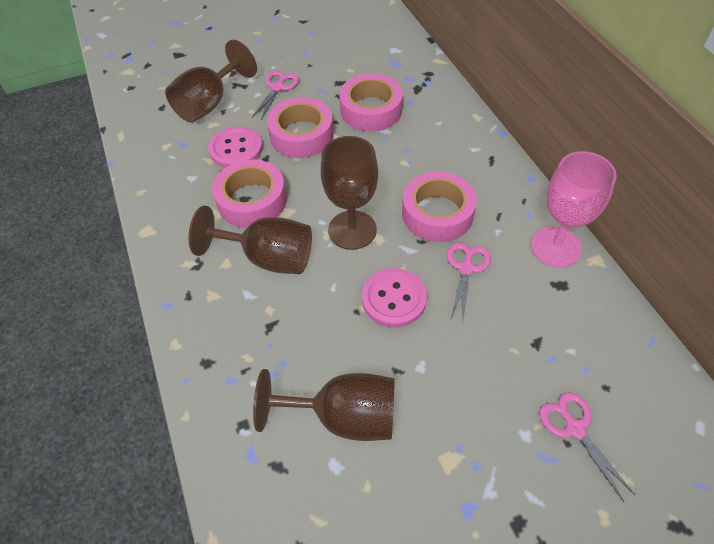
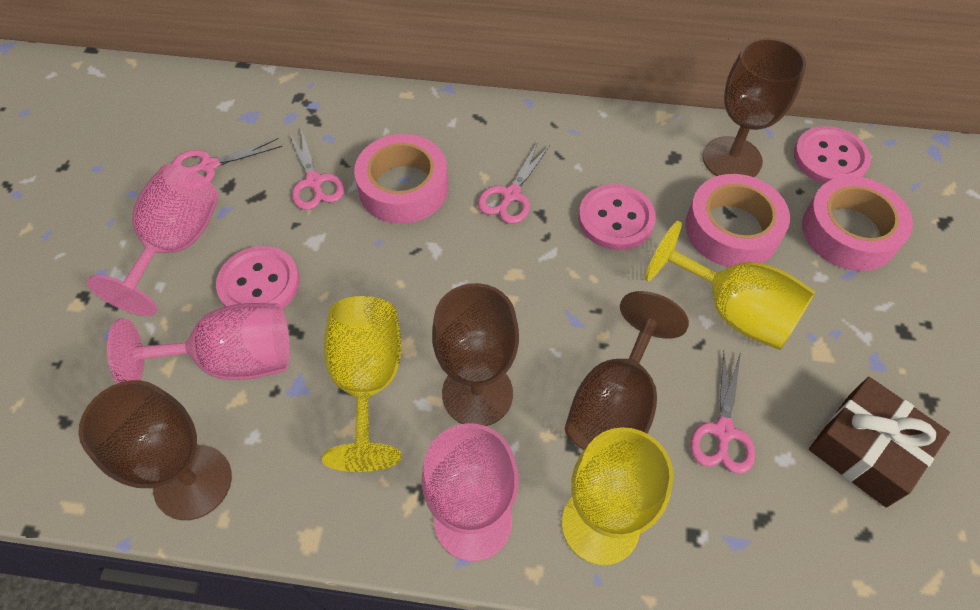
brown gift: none = 0 -> [809,377,950,508] = 1
pink button: [208,126,263,168] [362,268,427,327] = 2 -> [216,246,300,309] [578,184,656,250] [794,126,871,184] = 3
pink goblet: [530,151,617,267] = 1 -> [87,164,219,316] [107,303,290,384] [422,423,519,561] = 3
pink scissors: [252,71,299,120] [447,242,491,319] [540,392,635,502] = 3 -> [172,138,282,182] [289,129,344,210] [478,142,550,224] [690,352,755,474] = 4
pink tape: [212,160,287,228] [267,97,334,158] [339,74,403,132] [402,171,477,242] = 4 -> [354,134,448,224] [685,174,790,267] [802,176,913,271] = 3
yellow goblet: none = 0 -> [322,296,402,472] [562,427,674,565] [645,221,815,350] = 3

